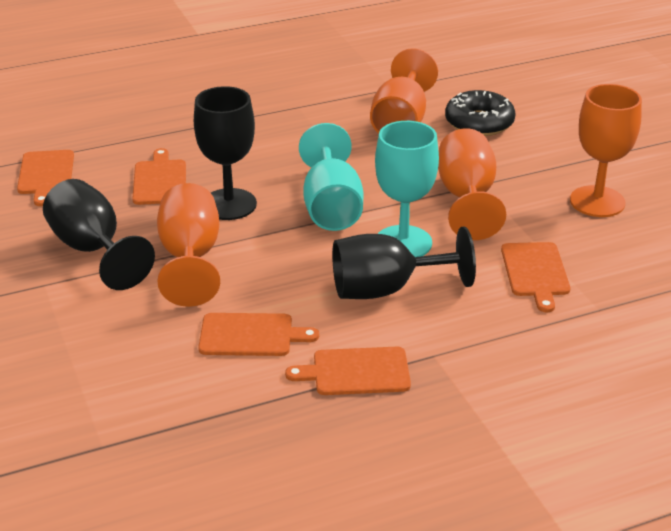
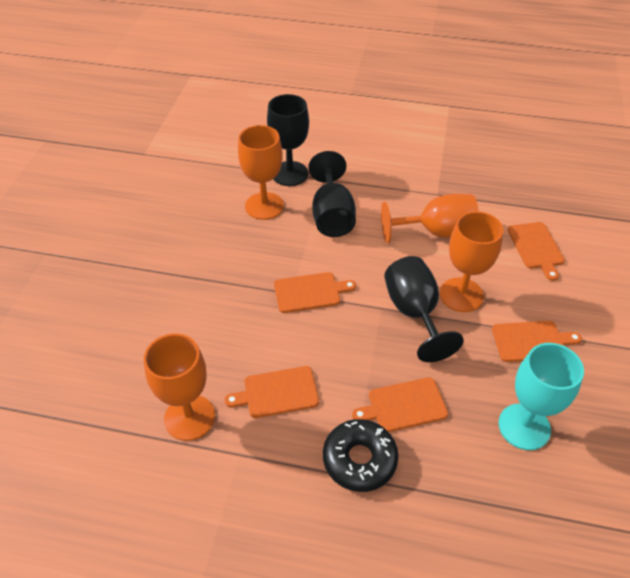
turquoise goblet: [299,123,363,231] [375,121,439,257] = 2 -> [499,343,584,450] = 1

